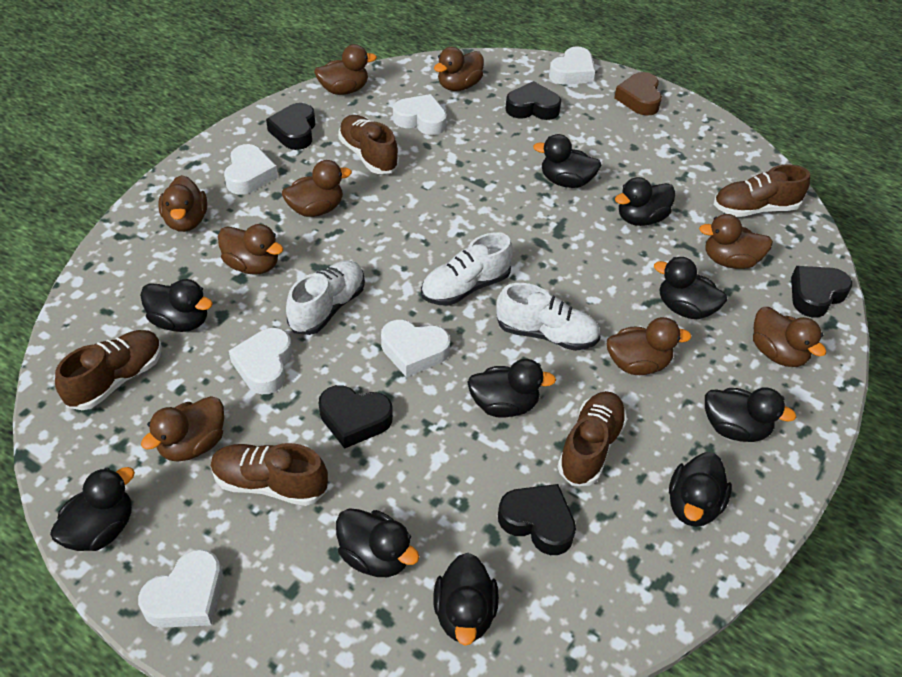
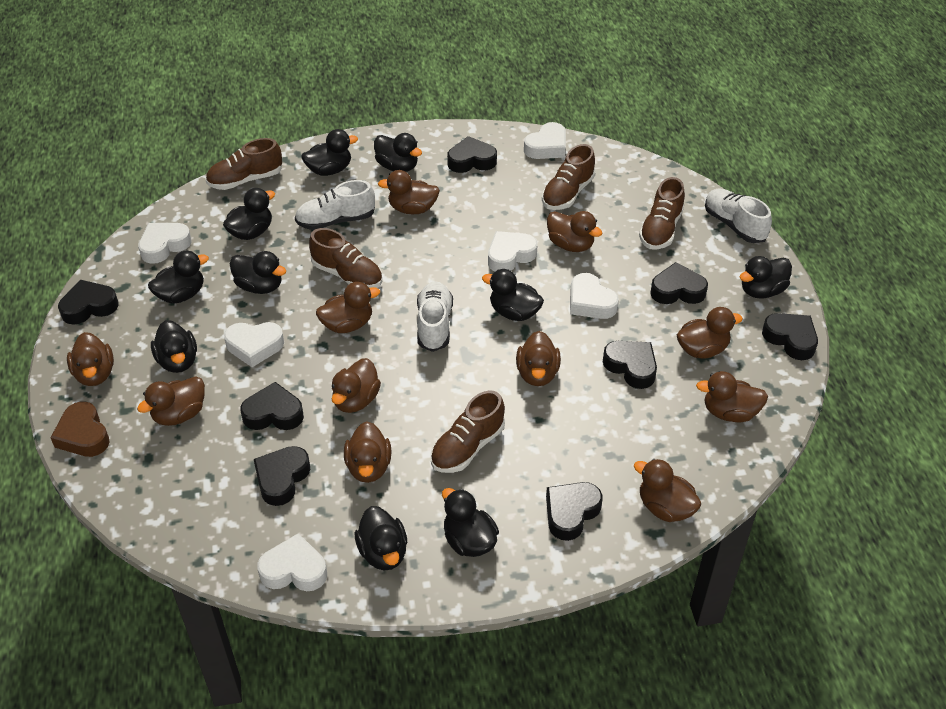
black heart: [266,103,315,150] [319,385,393,449] [498,484,576,555] [505,81,561,120] [791,266,852,318] = 5 -> [58,280,119,325] [240,382,304,430] [254,446,310,506] [447,136,497,173] [546,482,602,541] [603,341,657,389] [650,262,708,304] [762,313,818,360] = 8
brown duck: [141,396,224,462] [158,175,207,232] [218,224,283,275] [282,160,352,217] [314,44,377,95] [434,47,484,91] [607,317,691,375] [699,214,773,269] [753,307,826,367] = 9 -> [67,332,114,386] [137,376,205,426] [316,282,380,333] [331,358,381,413] [344,422,392,483] [378,170,440,214] [516,331,561,386] [547,211,602,252] [634,459,701,522] [677,307,743,359] [696,371,768,422] = 11

